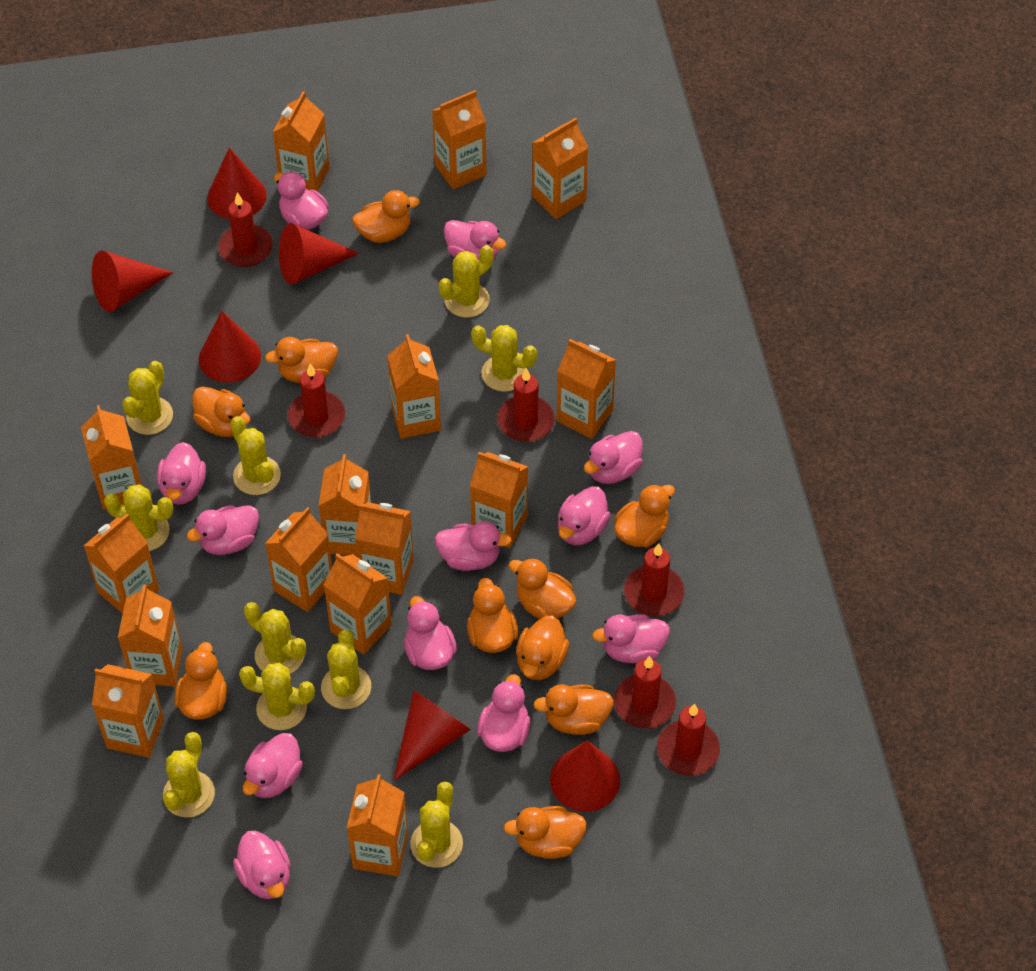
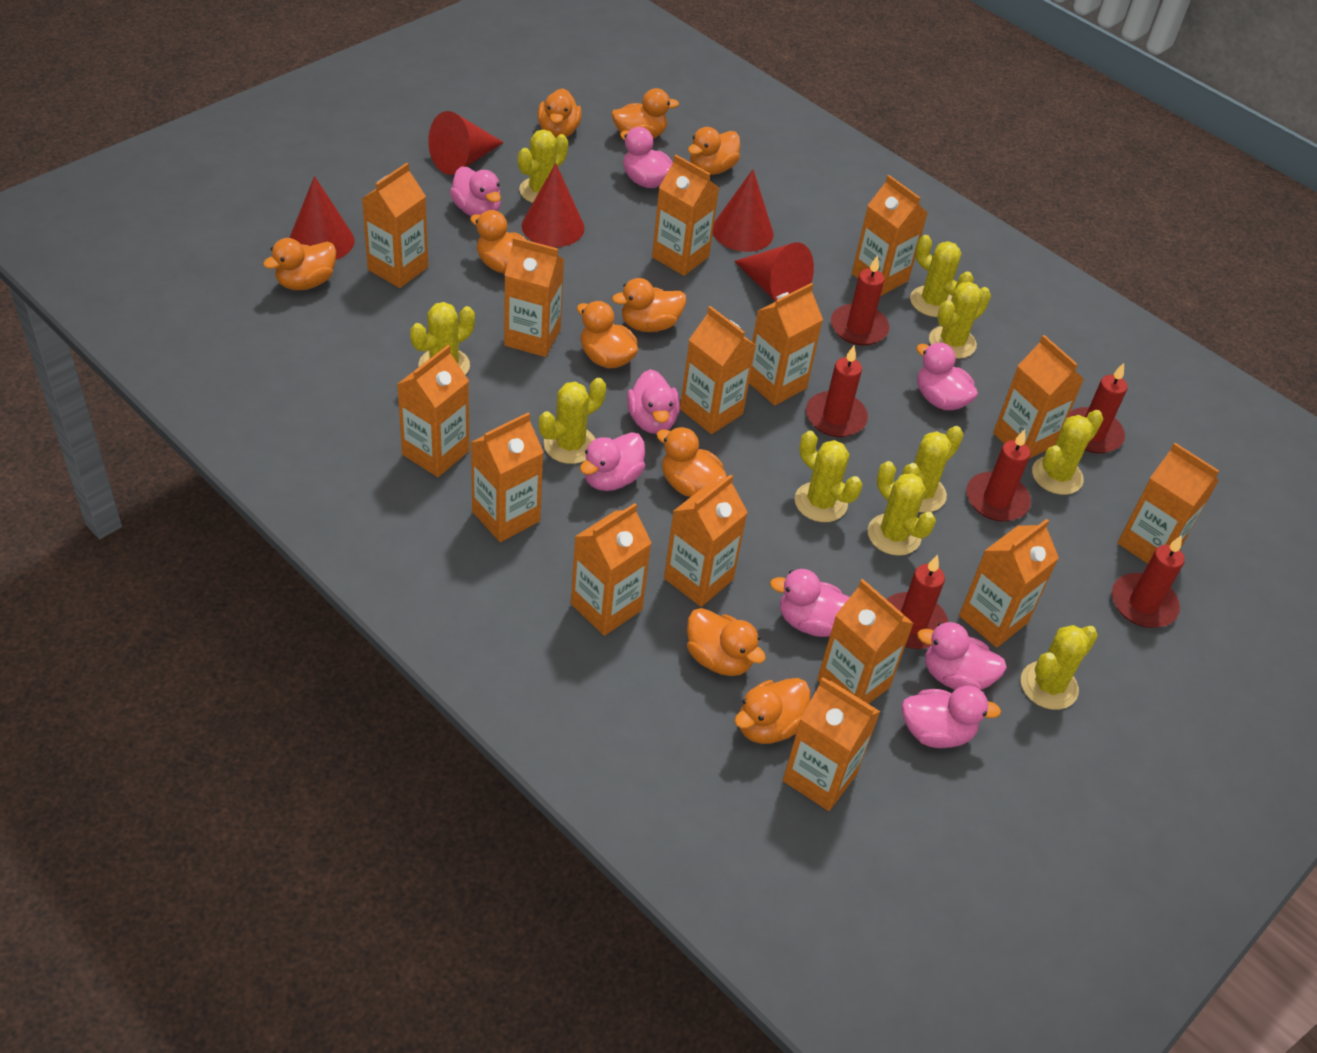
pink duck: [157,442,206,505] [187,505,259,555] [233,831,291,899] [243,733,303,798] [274,171,329,230] [404,596,457,670] [435,521,512,571] [444,220,506,260] [477,674,530,752] [558,486,611,545] [584,431,643,484] [592,614,670,663] = 12 -> [450,166,501,216] [580,432,645,491] [620,127,673,188] [627,369,680,434] [770,569,850,637] [902,686,1001,748] [916,343,978,410] [917,622,1007,690] = 8
red cone: [92,250,173,312] [199,311,261,383] [207,148,267,219] [279,223,359,285] [393,690,471,781] [550,740,620,812] = 6 -> [289,176,355,260] [428,111,504,175] [522,163,585,247] [713,169,774,252] [734,242,814,302] = 5

